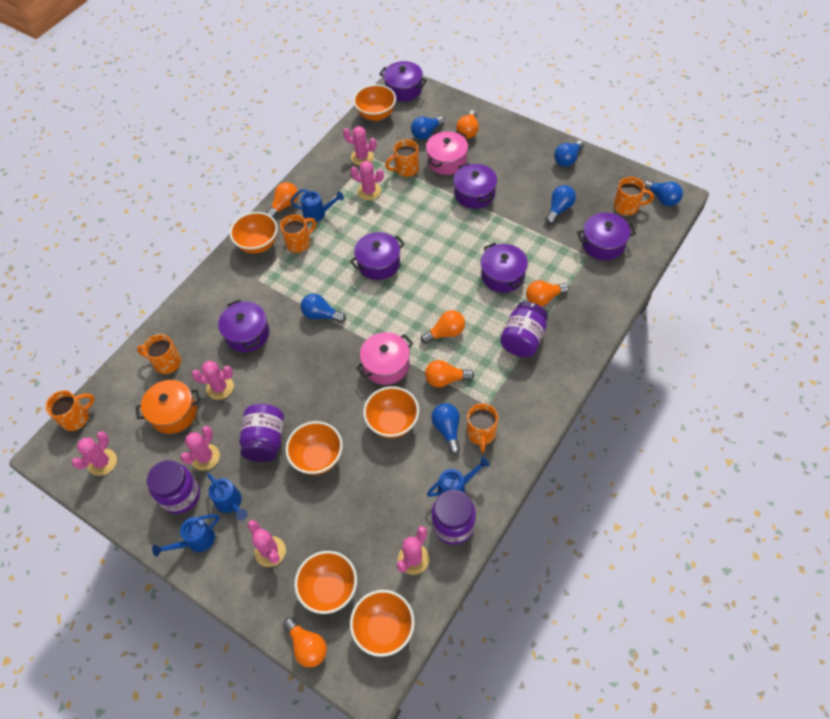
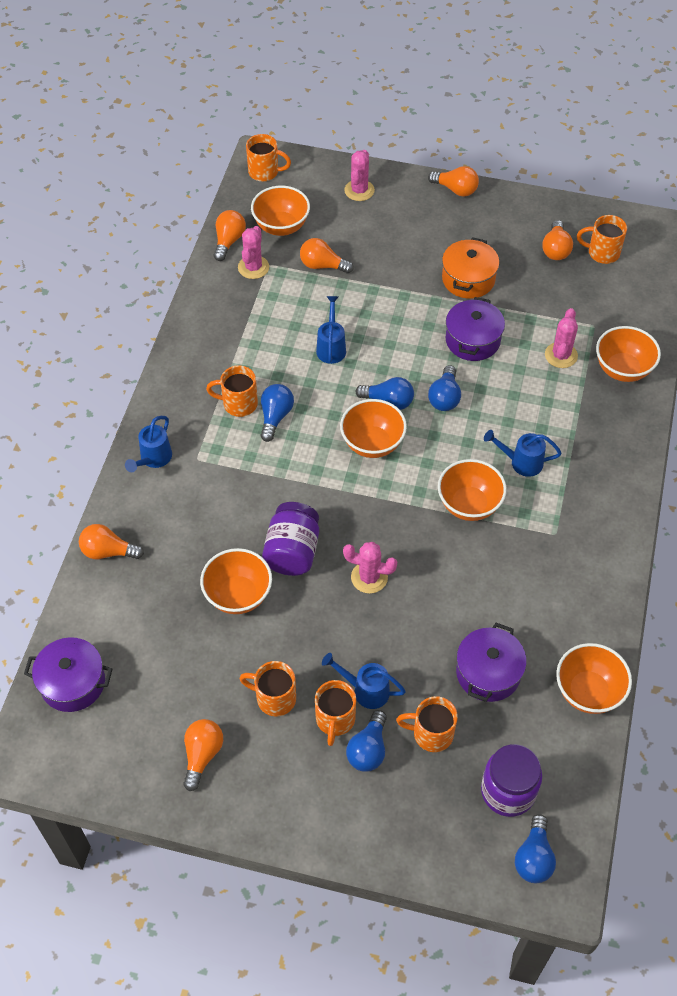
blue light bulb: [301,294,346,323] [411,116,445,140] [431,403,460,454] [545,185,576,224] [554,140,584,167] [643,180,683,206] = 6 -> [261,384,294,442] [346,710,387,772] [355,377,414,410] [428,365,461,411] [515,814,556,883] = 5
pink cactus: [71,431,117,476] [180,426,220,471] [192,361,234,400] [247,520,286,567] [343,126,377,165] [350,161,384,200] [397,526,429,575] = 7 -> [238,226,269,279] [343,542,397,593] [344,150,375,201] [545,308,578,368] = 4
pink pot: [356,332,413,385] [426,131,468,175] = 2 -> none = 0
purple jar: [147,460,200,514] [240,404,284,462] [432,490,476,545] [500,302,548,357] = 4 -> [262,502,319,576] [481,744,542,817] = 2
purple pot: [218,300,269,352] [350,232,405,280] [379,61,427,102] [453,163,497,209] [480,242,528,293] [577,213,636,260] = 6 -> [24,637,113,712] [446,297,505,361] [456,623,527,702] = 3

